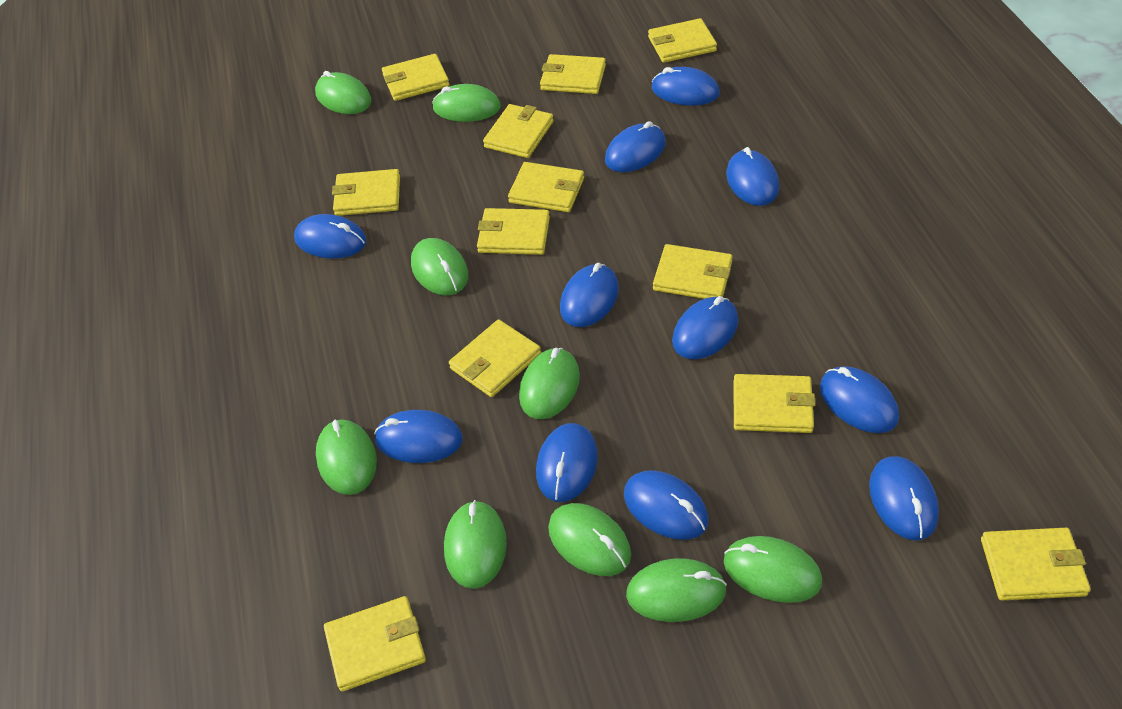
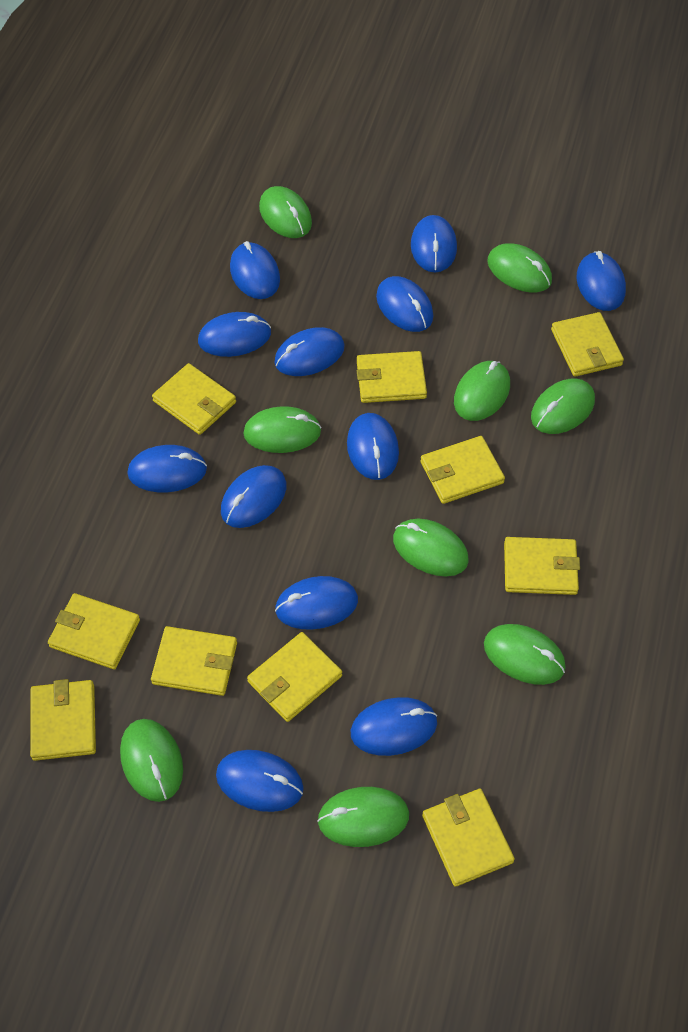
blue mouse: [294,214,367,258] [374,410,463,463] [536,423,598,502] [560,263,619,327] [605,121,666,172] [624,470,708,540] [652,67,720,106] [672,296,738,359] [726,147,779,206] [820,366,899,433] [869,456,939,540] = 11 -> [128,445,207,492] [198,312,271,357] [216,750,304,812] [221,465,286,528] [230,241,280,299] [275,327,345,376] [275,576,358,630] [347,413,399,480] [351,697,437,756] [376,276,433,332] [411,215,457,272] [576,251,626,311] = 12
yellow wallet: [324,596,426,691] [332,169,400,216] [382,54,450,101] [449,319,541,397] [477,208,550,255] [483,104,554,158] [508,162,584,212] [540,54,606,94] [648,18,717,63] [653,244,733,299] [734,374,816,433] [981,528,1091,600] = 12 -> [30,679,96,761] [48,593,140,669] [151,626,237,696] [152,363,236,435] [247,632,342,722] [357,351,427,403] [420,436,505,504] [422,789,515,887] [504,537,580,595] [551,312,624,377] = 10

